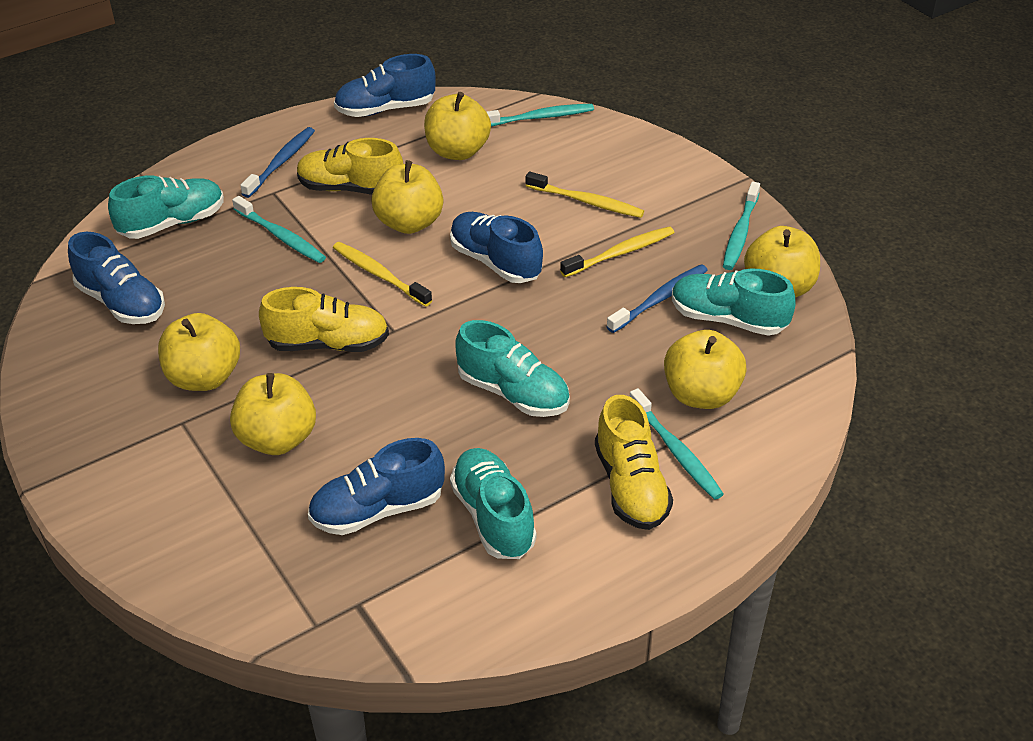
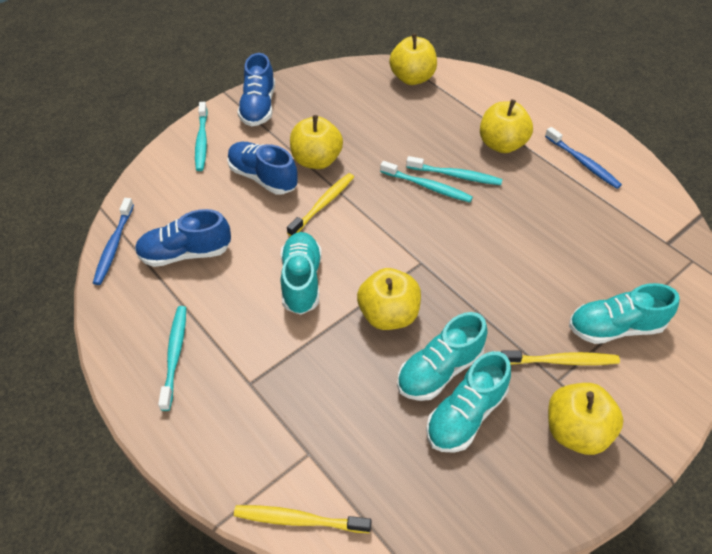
blue shoe: [68,232,165,324] [308,438,445,535] [334,54,436,117] [450,212,543,283] = 4 -> [135,209,231,267] [227,142,298,194] [238,53,275,126] = 3
yellow apple: [158,313,240,391] [230,373,316,455] [371,160,443,234] [424,92,491,160] [664,330,747,409] [744,226,820,297] = 6 -> [290,115,343,169] [357,268,421,330] [389,34,437,85] [480,99,533,153] [548,383,623,455] = 5
yellow shoe: [259,287,389,352] [297,138,403,195] [595,395,673,530] = 3 -> none = 0

